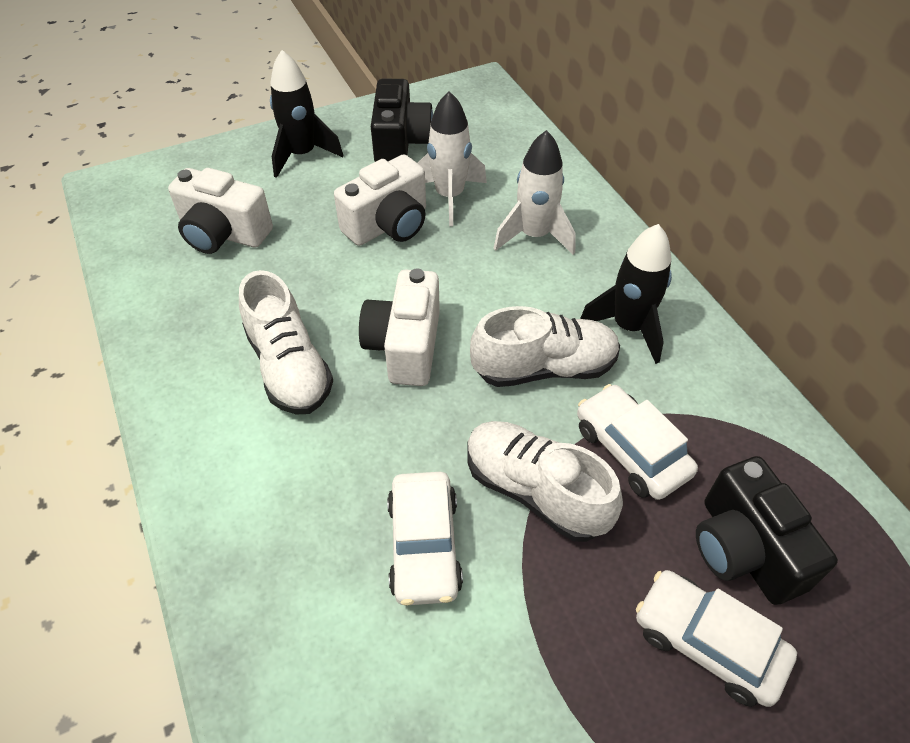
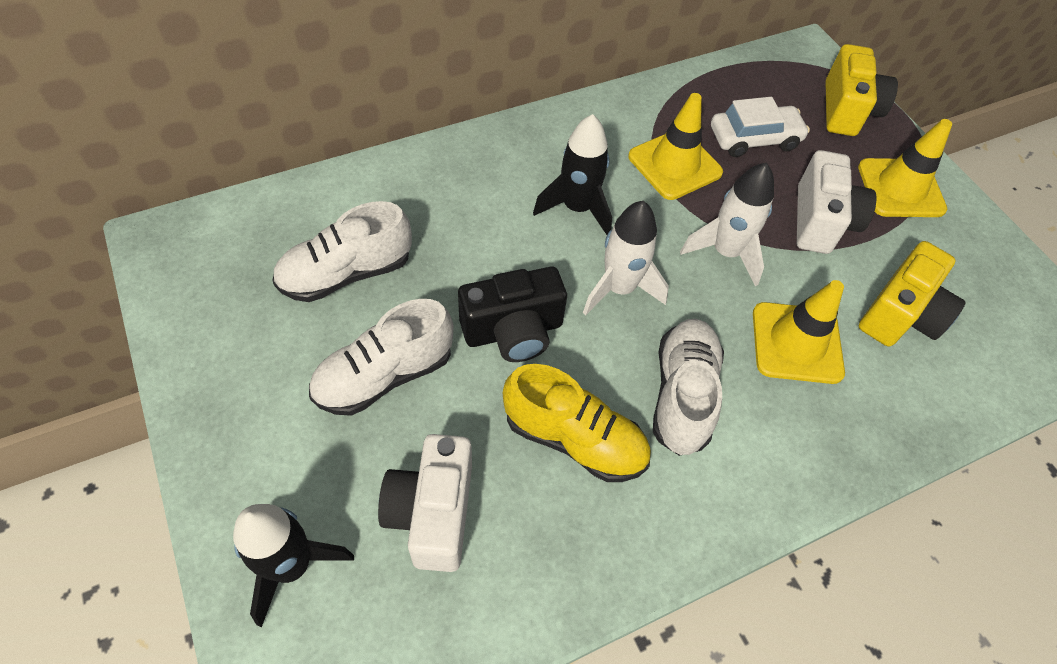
black camera: [371,79,433,162] [696,456,838,605] = 2 -> [458,267,567,362] = 1
white camera: [168,168,273,254] [334,155,426,246] [359,268,440,386] = 3 -> [378,434,472,572] [797,150,876,254] = 2
white car: [387,472,463,606] [577,384,698,500] [636,570,797,707] = 3 -> [711,97,810,157] = 1
yellow camera: none = 0 -> [826,44,898,136] [859,241,966,347] = 2
yellow shoe: none = 0 -> [503,364,651,482] = 1
yellow traffic cone: none = 0 -> [628,93,723,200] [753,280,845,384] [858,119,952,217] = 3

